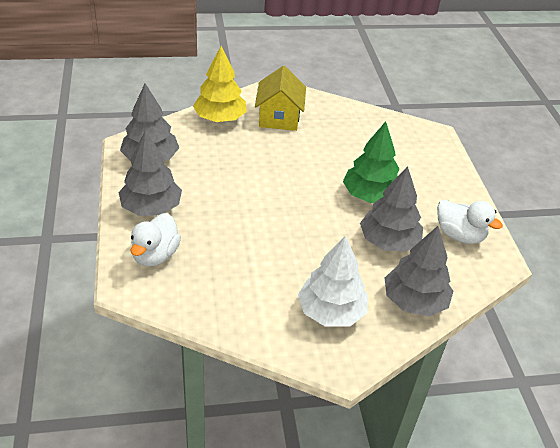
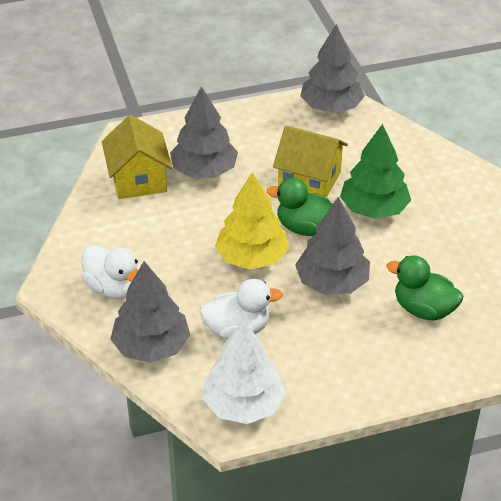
green duck: none = 0 -> [267,178,333,236] [386,255,463,320] = 2
yellow house: [255,66,306,131] = 1 -> [102,115,172,199] [273,126,348,198] = 2

